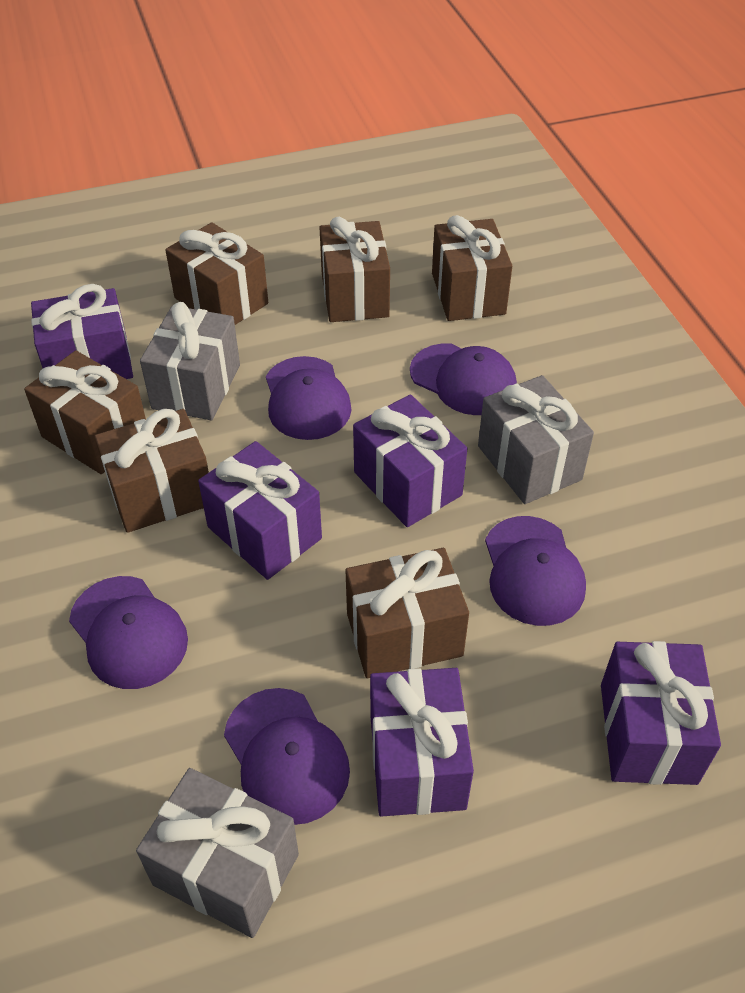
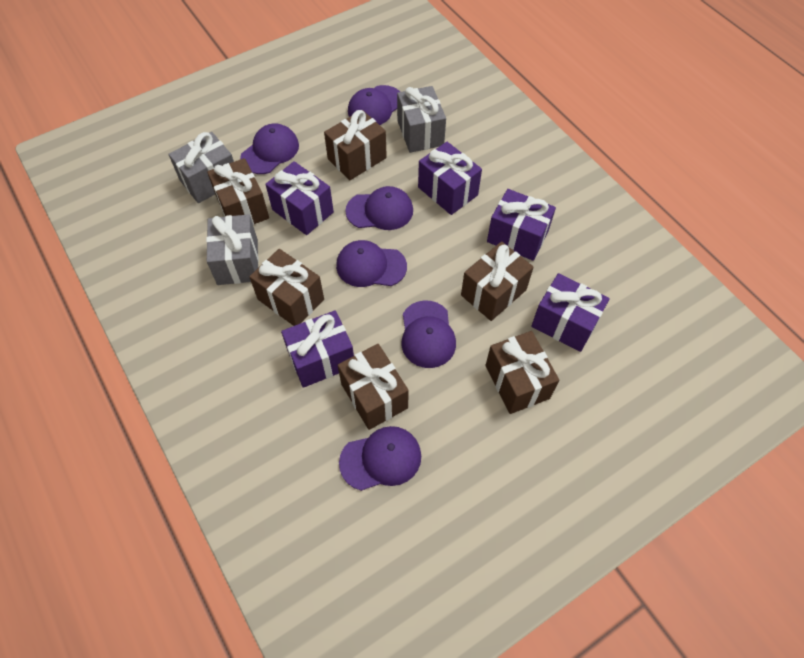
purple cap: [69,576,188,689] [224,688,350,825] [266,356,352,440] [410,344,517,415] [485,516,586,626] = 5 -> [240,123,299,174] [336,240,407,287] [339,426,421,491] [345,186,413,230] [348,85,400,125] [401,300,456,368] = 6

